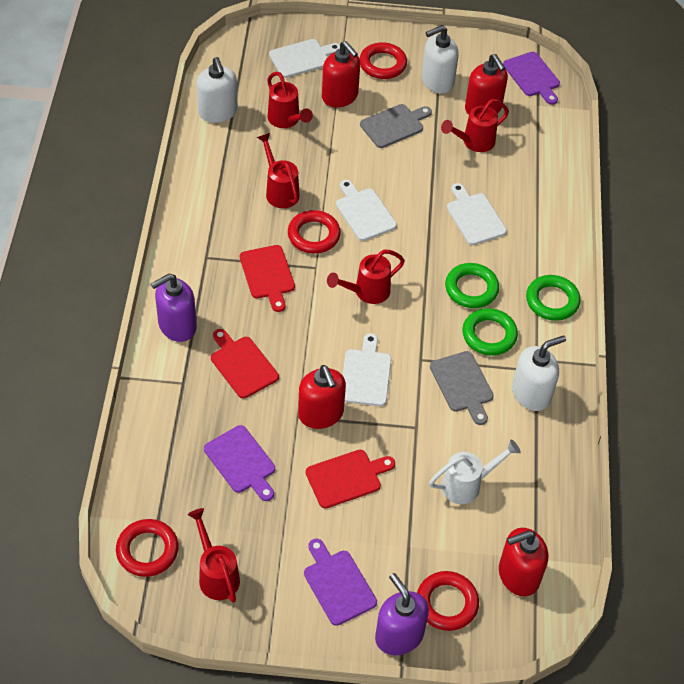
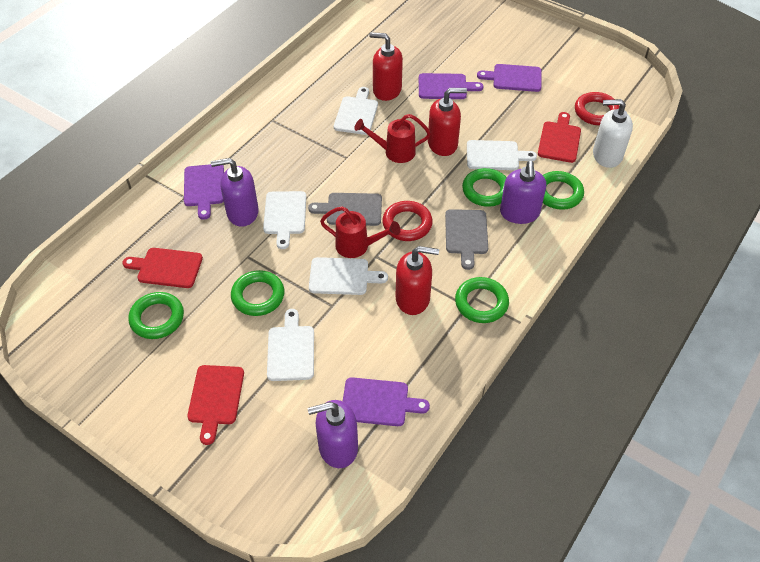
green ring: [445,263,499,308] [462,308,518,356] [526,275,581,321] = 3 -> [128,292,184,339] [231,270,284,316] [455,277,509,323] [462,168,507,207] [543,171,584,210] = 5
purple cutting board: [204,425,275,501] [304,539,377,626] [503,52,560,105] = 3 -> [184,164,224,220] [342,377,430,426] [419,73,483,99] [477,64,541,92] = 4
purple soap dispenser: [151,274,197,342] [375,573,429,655] = 2 -> [211,158,259,227] [308,400,358,468] [500,161,546,224] = 3
red ring: [116,519,178,577] [288,210,341,254] [359,42,407,79] [417,571,479,631] = 4 -> [382,201,433,241] [575,92,620,125] = 2
red soap dispenser: [298,365,346,429] [322,41,360,108] [465,54,508,115] [499,528,548,596] = 4 -> [369,32,403,101] [396,246,439,315] [428,88,467,156] = 3
red watering can: [188,508,240,603] [257,133,300,208] [267,72,313,128] [327,250,405,304] [441,99,509,152] = 5 -> [320,206,401,258] [354,114,431,163] = 2
white cutting board: [269,39,340,78] [336,180,397,241] [343,333,391,406] [447,183,507,245] = 4 -> [263,191,306,249] [267,309,314,381] [309,257,388,295] [334,87,378,135] [467,140,537,170] = 5
white soap dispenser: [196,57,238,123] [421,25,459,94] [512,335,566,411] = 3 -> [593,99,633,168] = 1
white watering can: [429,440,521,504] = 1 -> none = 0

